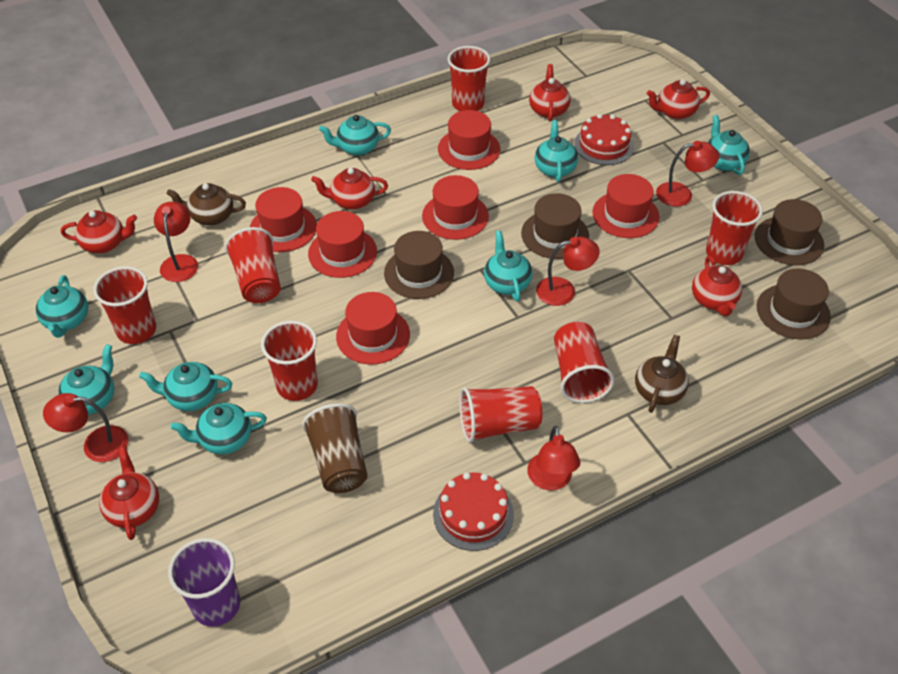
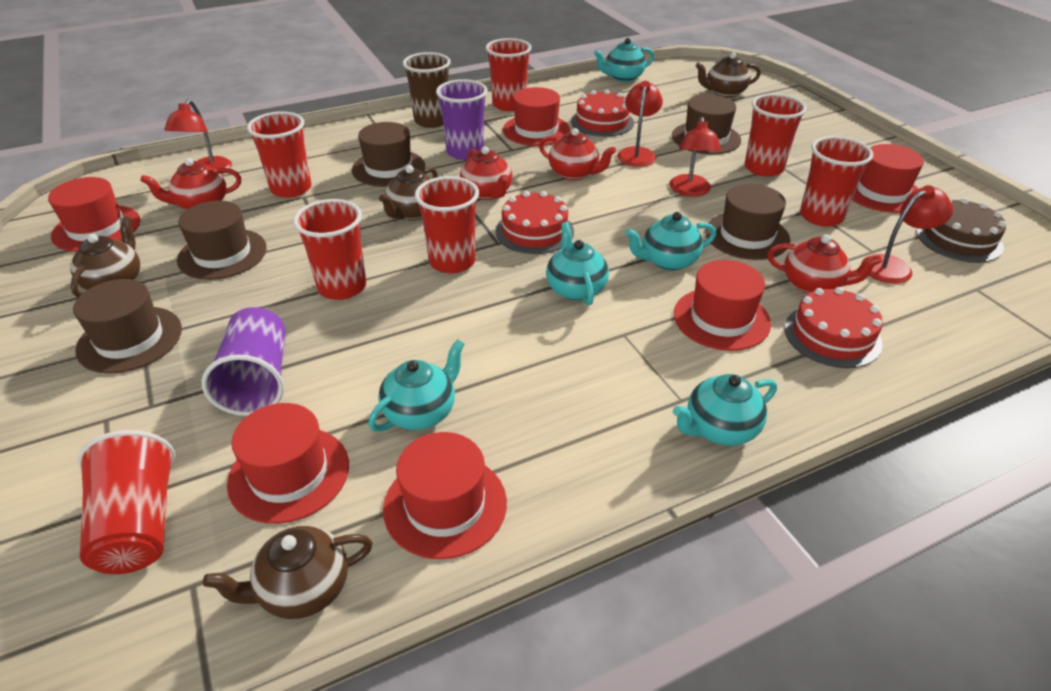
brown cake: none = 0 -> [916,198,1006,263] = 1
brown hat: [384,231,454,299] [521,193,589,259] [755,199,824,265] [757,269,831,340] = 4 -> [73,279,182,374] [177,200,267,280] [352,122,425,187] [672,95,741,155] [705,184,790,260] = 5
brown teapot: [166,183,246,226] [635,335,689,413] = 2 -> [70,216,140,298] [203,525,372,619] [379,165,438,220] [696,52,761,98] = 4
purple cup: [168,538,240,627] = 1 -> [202,307,286,416] [436,79,487,160] = 2
red cake: [433,472,514,551] [574,114,634,165] = 2 -> [496,191,574,254] [571,90,634,137] [784,287,883,368] = 3
red lamp: [43,393,128,462] [154,202,198,282] [527,426,580,490] [536,237,600,306] [656,141,719,207] = 5 -> [164,99,232,174] [617,81,663,167] [669,117,721,197] [861,185,953,284] = 4
red teapot: [61,210,137,253] [99,447,159,540] [311,168,388,210] [529,64,571,122] [647,79,710,120] [692,256,742,316] = 6 -> [140,158,241,210] [460,146,512,200] [539,128,616,180] [767,234,882,294] = 4
turquoise teapot: [36,275,88,338] [58,344,114,415] [139,362,232,411] [171,403,267,454] [319,115,391,156] [484,230,532,301] [535,120,578,182] [708,115,750,175] = 8 -> [368,339,465,432] [546,222,609,306] [594,38,655,82] [625,212,716,271] [673,374,777,446] = 5

